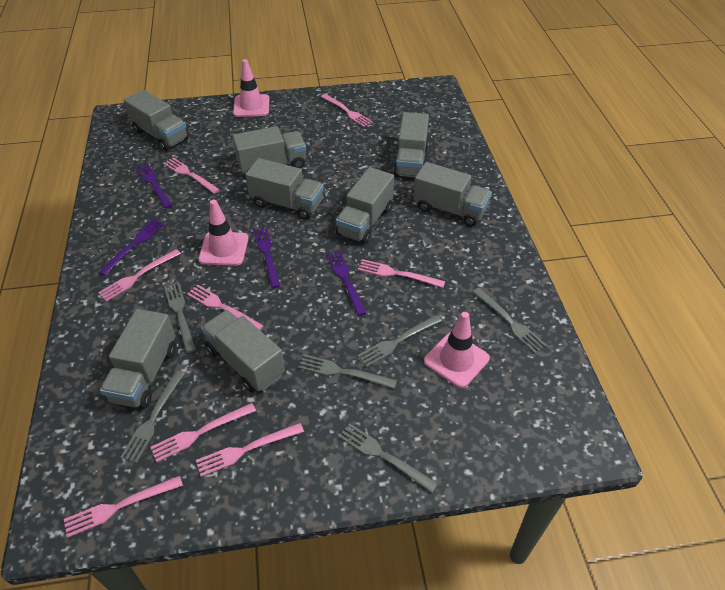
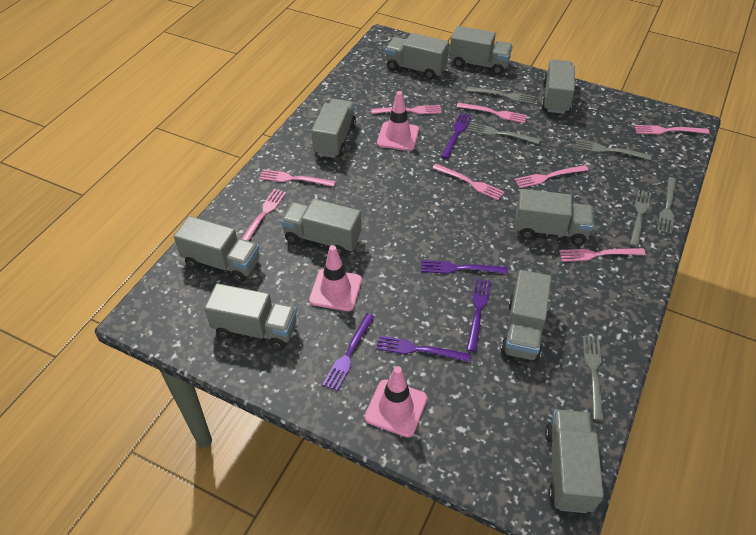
grey truck: [100,309,176,409] [123,90,189,151] [201,310,285,392] [232,126,306,173] [245,158,324,220] [336,167,394,244] [393,112,429,177] [413,162,492,227] = 8 -> [174,216,259,282] [204,283,297,350] [281,199,361,256] [311,99,356,158] [385,33,449,79] [449,26,513,75] [501,270,552,361] [515,189,594,245] [541,59,575,114] [545,409,604,513] = 10
purple fork: [99,219,164,276] [136,163,173,209] [253,227,281,288] [327,251,366,316] = 4 -> [322,313,375,391] [376,335,471,362] [421,260,508,274] [441,113,472,159] [467,278,491,352] = 5

